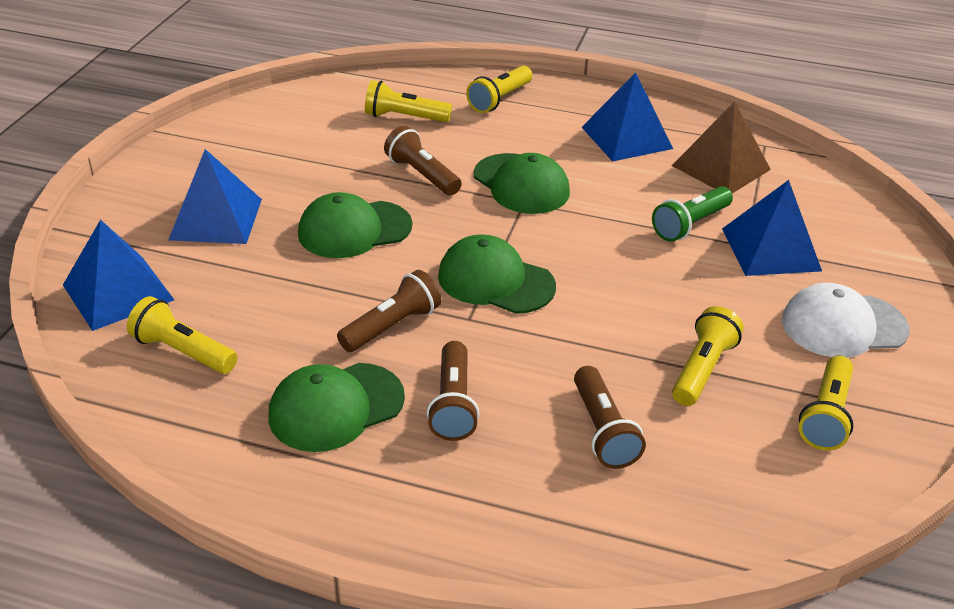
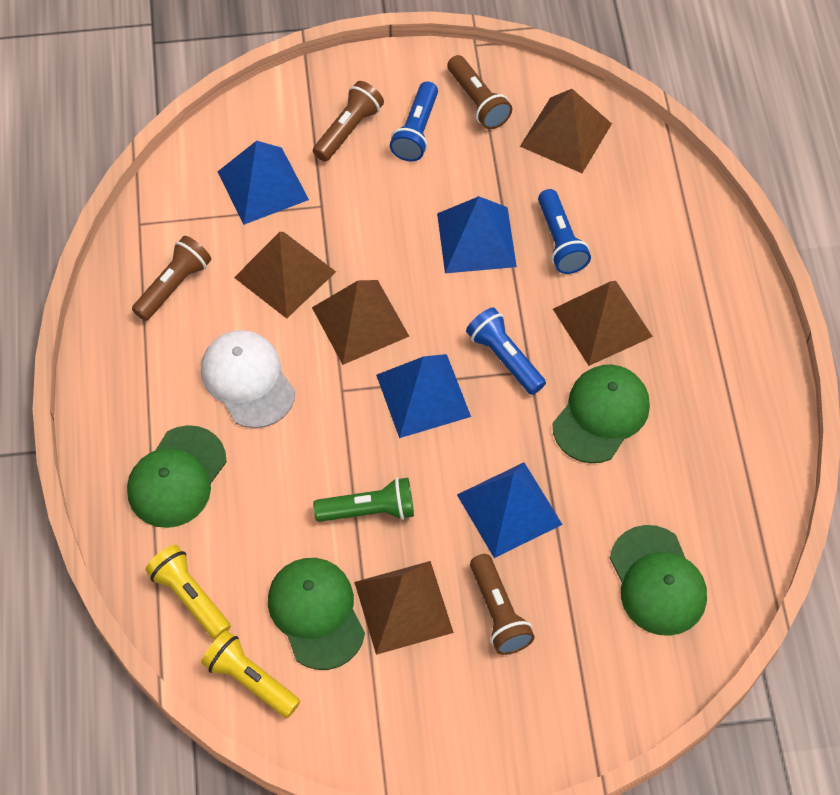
blue flashlight: none = 0 -> [390,81,438,161] [466,307,546,395] [538,189,591,274] = 3
brown pyramid: [672,101,771,193] = 1 -> [234,232,336,319] [312,280,410,365] [355,561,454,655] [520,89,612,173] [553,281,653,366] = 5
yellow flashlight: [127,296,238,374] [365,80,452,122] [466,66,532,113] [672,306,744,406] [799,356,853,451] = 5 -> [145,545,231,640] [201,631,300,718] = 2

